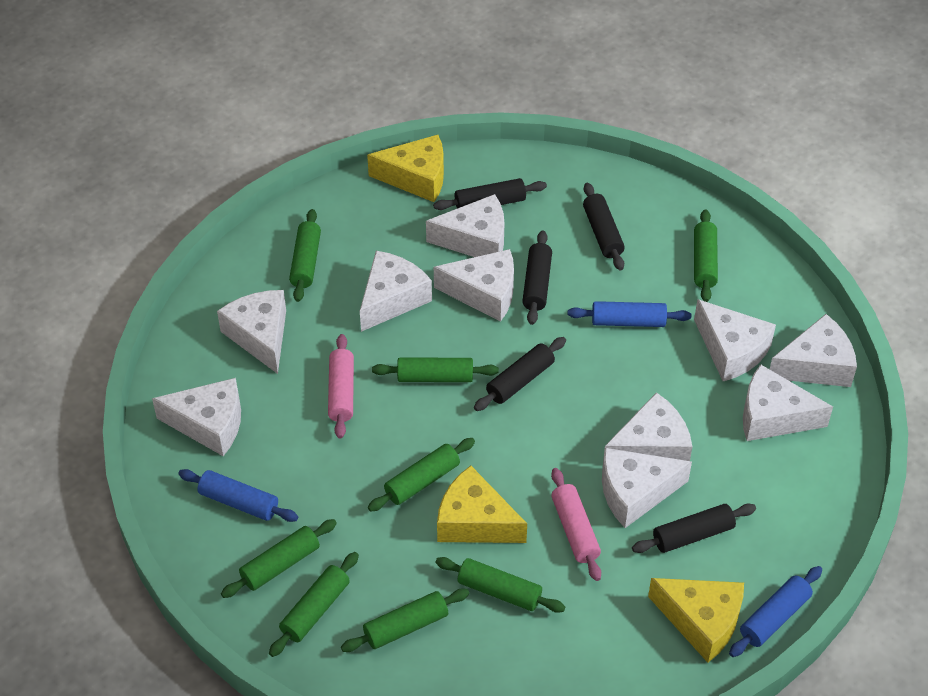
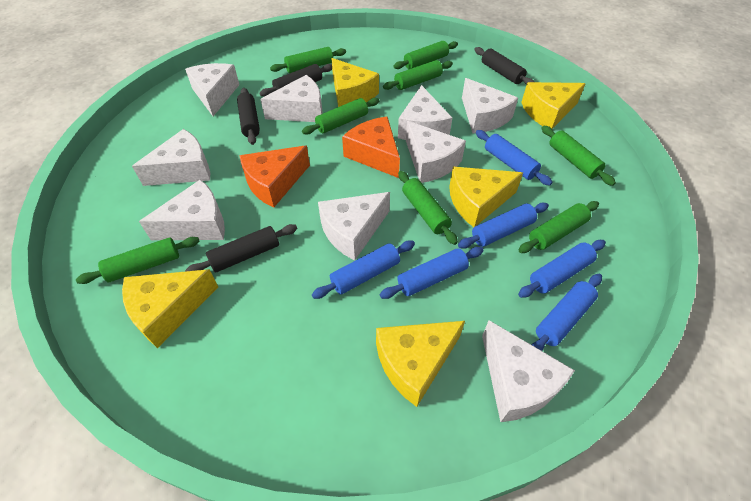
black rolling pin: [433,178,547,210] [474,337,566,411] [522,231,552,325] [583,183,625,270] [632,504,756,553] = 5 -> [185,224,297,273] [237,88,260,145] [260,64,332,97] [474,47,534,85] = 4
blue rolling pin: [178,469,298,522] [568,301,691,327] [729,566,822,657] = 3 -> [312,240,415,299] [380,247,484,299] [458,203,549,249] [476,130,552,186] [518,240,606,298] [532,274,602,351] = 6
orange cheese: none = 0 -> [239,146,310,208] [342,116,400,178] = 2
pink rolling pin: [328,334,354,439] [551,468,601,581] = 2 -> none = 0
white cheese: [152,378,241,456] [217,290,286,374] [360,251,432,332] [426,194,504,257] [434,249,514,322] [602,448,692,528] [605,392,692,461] [694,299,776,381] [743,364,833,441] [770,314,857,387] = 10 -> [132,129,210,186] [139,179,225,240] [185,63,239,116] [260,75,323,122] [318,192,390,260] [398,85,452,140] [406,121,466,183] [462,78,518,134] [482,320,575,422] = 9
yellow cheese: [367,135,444,202] [437,466,527,543] [648,578,744,663] = 3 -> [122,269,218,348] [331,58,379,107] [376,321,465,407] [449,167,523,227] [521,82,586,129] = 5

